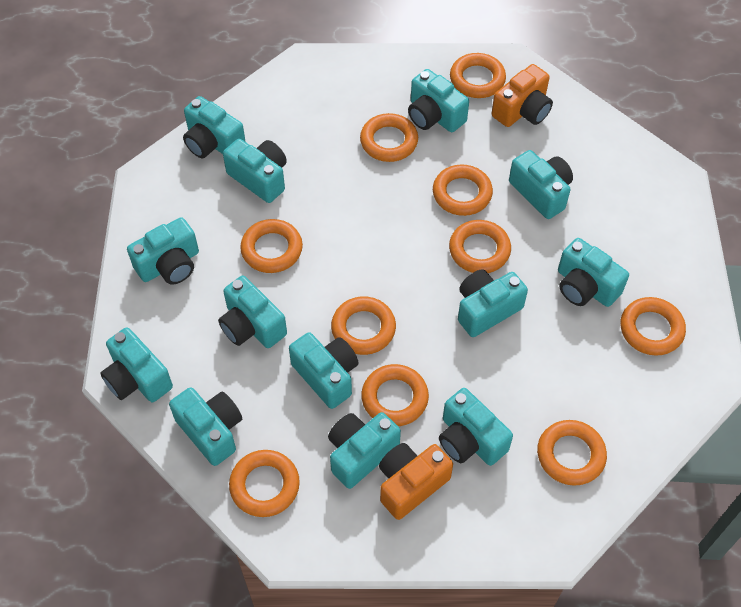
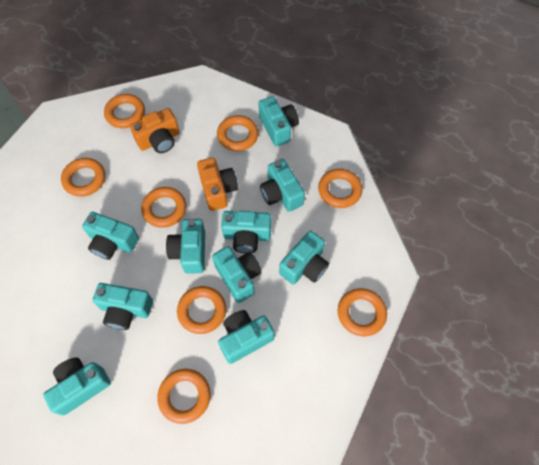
orange ring: [229,450,300,517] [240,219,303,273] [331,296,396,355] [360,113,418,162] [361,364,429,426] [433,164,493,216] [449,220,511,273] [450,53,506,98] [537,420,607,486] [621,297,686,356] = 10 -> [61,158,105,197] [104,94,145,128] [141,187,186,228] [157,369,211,424] [177,286,226,334] [217,115,259,151] [318,169,363,208] [338,288,387,336] = 8
turquoise camera: [100,327,173,402] [127,217,199,285] [169,387,242,466] [183,96,246,158] [218,276,287,348] [223,139,287,203] [289,332,358,409] [328,412,401,489] [408,69,469,132] [439,388,513,466] [458,269,528,337] [509,150,573,219] [558,238,629,307] = 13 -> [43,357,111,416] [82,212,139,260] [93,283,153,330] [166,219,205,274] [212,246,262,303] [218,310,275,364] [221,211,272,253] [259,96,299,146] [260,159,305,212] [279,231,329,285] = 10

